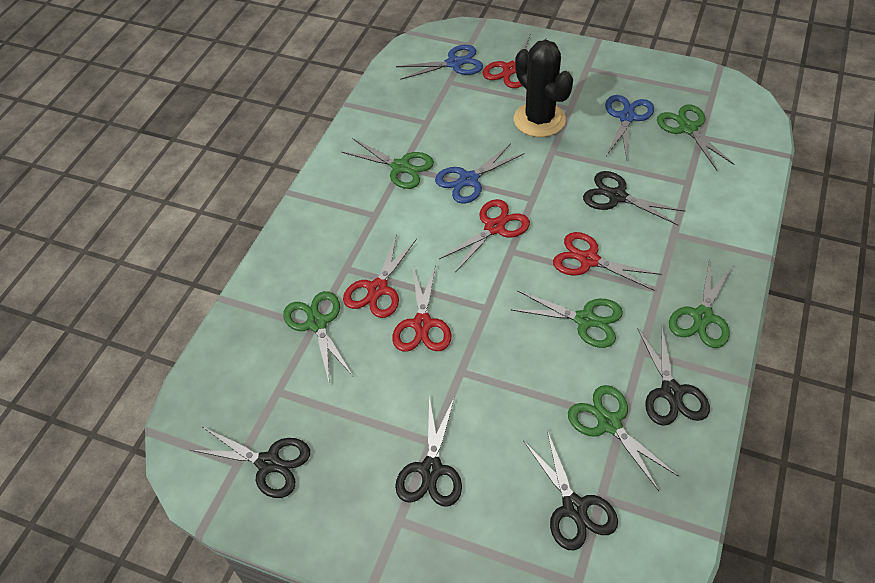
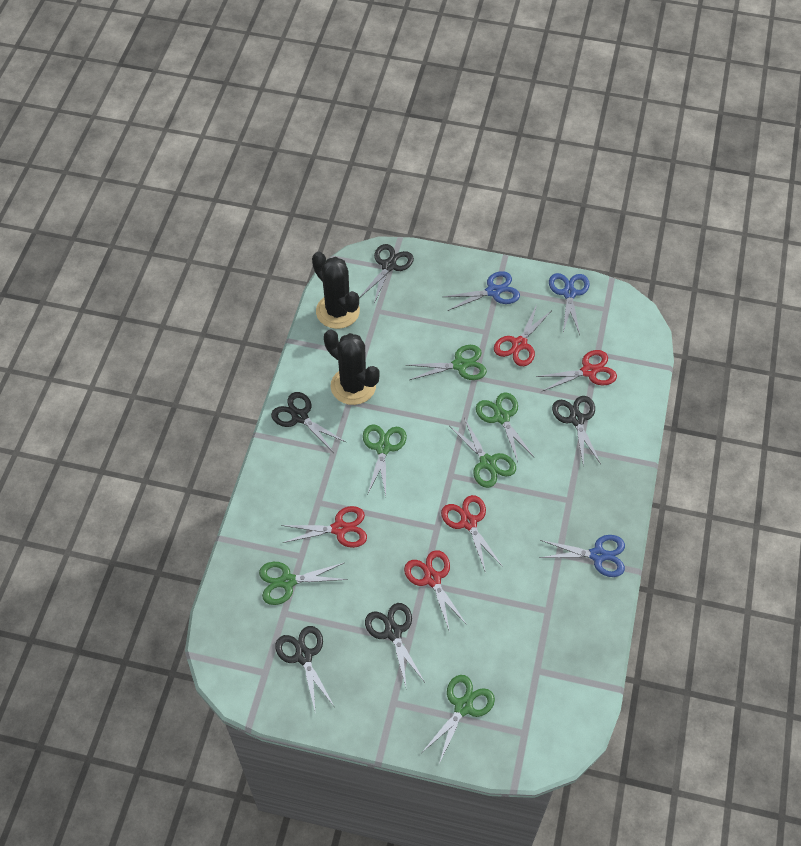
black cactus: [514,40,573,137] = 1 -> [312,252,360,329] [324,329,380,405] = 2

